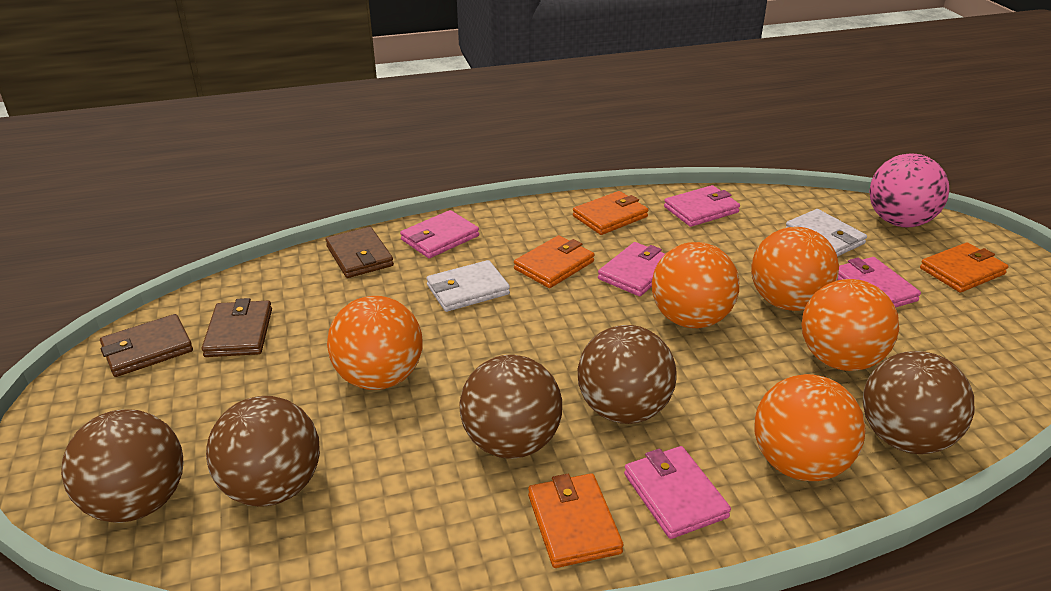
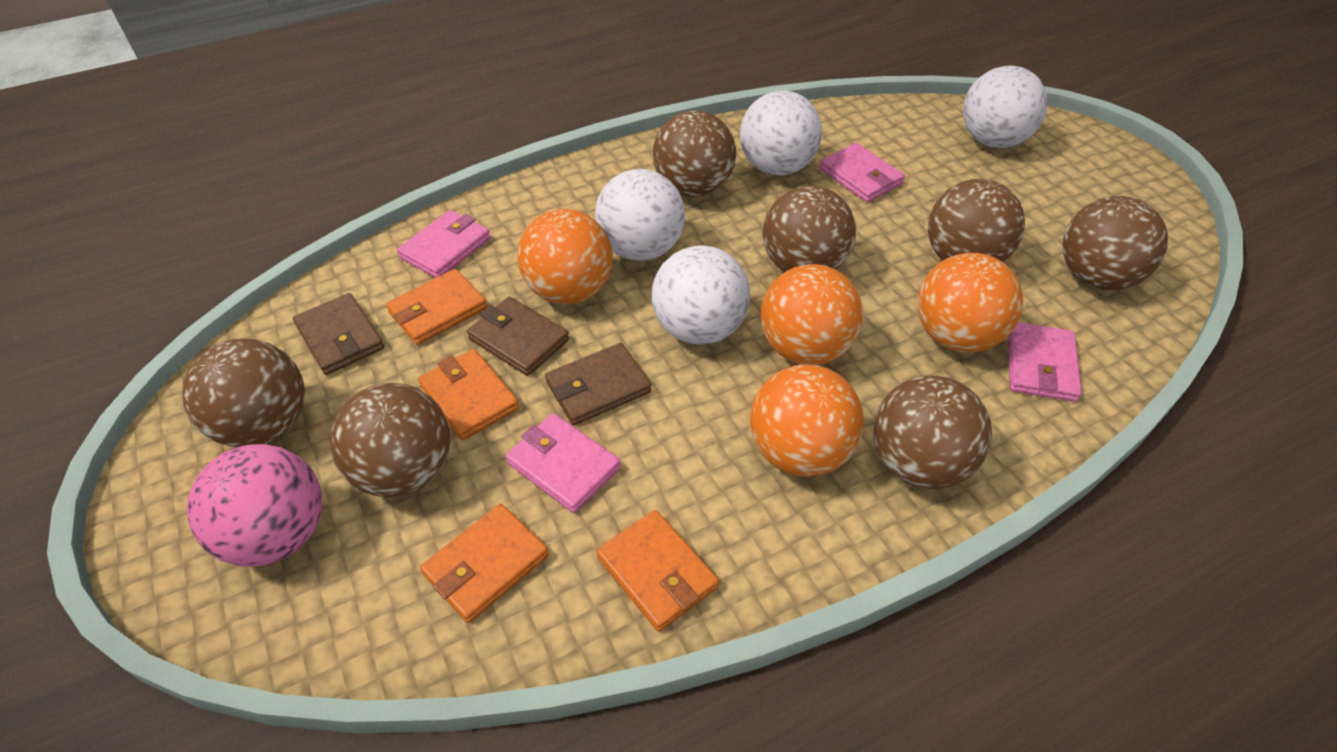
brown ball: [61,409,183,523] [206,396,320,506] [460,355,562,459] [578,325,677,424] [863,351,974,454] = 5 -> [182,339,305,447] [330,383,450,497] [653,111,736,197] [763,185,856,272] [873,376,992,489] [928,179,1025,262] [1063,196,1168,290] = 7
orange ball: [327,296,423,390] [652,242,739,328] [751,227,839,311] [755,374,866,481] [801,279,899,371] = 5 -> [517,209,613,304] [750,364,864,477] [760,264,863,365] [918,253,1023,353] = 4
pink wallet: [400,210,479,258] [598,242,665,296] [624,446,731,539] [664,185,740,227] [838,257,921,308] = 5 -> [397,210,491,278] [505,413,621,513] [819,143,905,202] [1008,322,1082,402] = 4
white ball: none = 0 -> [595,169,685,261] [652,245,750,345] [740,91,822,175] [963,66,1048,148] = 4
white wallet: [426,260,510,312] [785,209,867,257] = 2 -> none = 0

